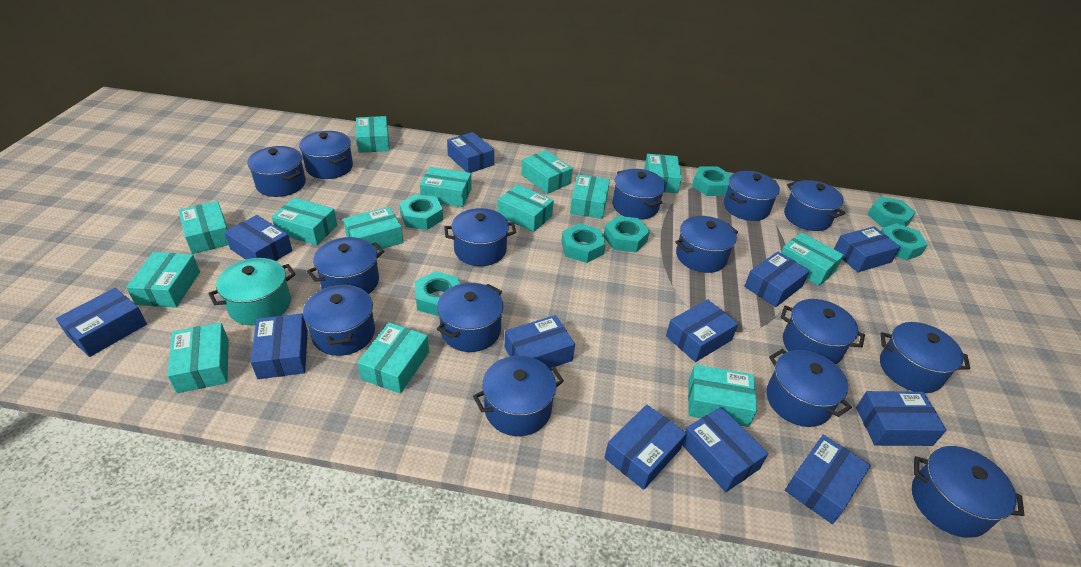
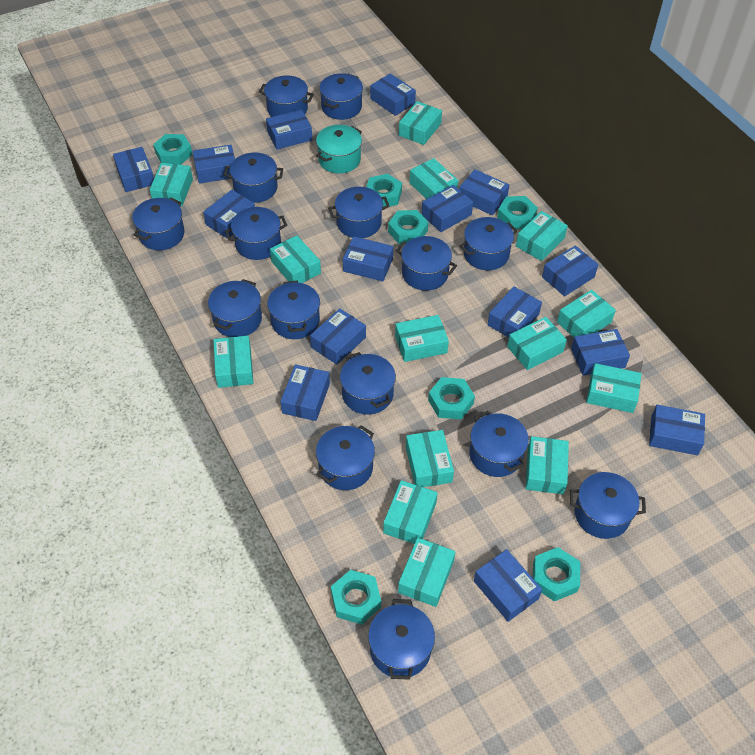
blue box: [56,288,147,357] [224,215,292,261] [251,313,308,379] [447,132,494,173] [505,315,575,367] [604,404,687,490] [666,299,738,362] [682,407,768,492] [744,252,810,307] [785,435,871,524] [834,226,900,272] [856,391,946,446] = 12 -> [113,147,154,192] [193,145,235,184] [203,190,255,239] [266,109,312,150] [281,364,330,421] [310,308,366,365] [343,236,393,281] [370,74,416,116] [421,185,473,232] [459,169,509,215] [474,549,542,622] [487,286,542,338] [542,245,598,296] [571,329,630,376] [649,405,705,455] = 15

